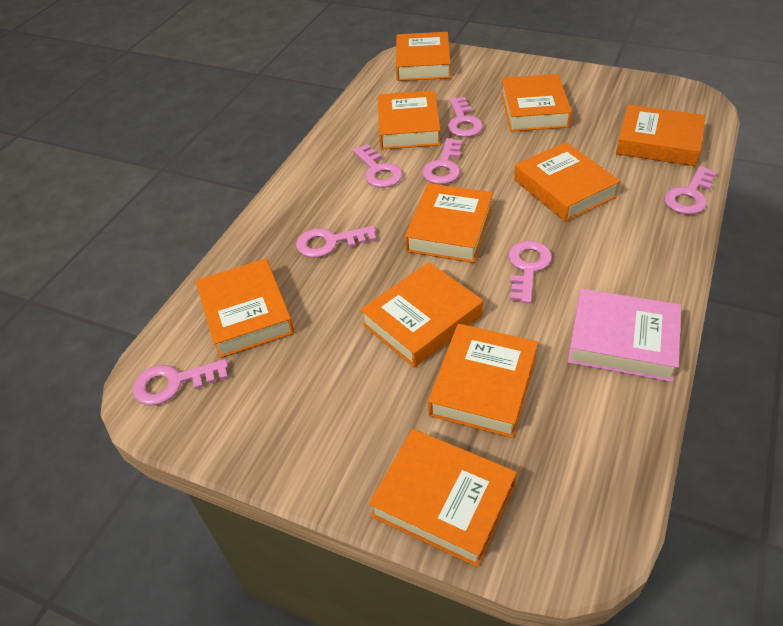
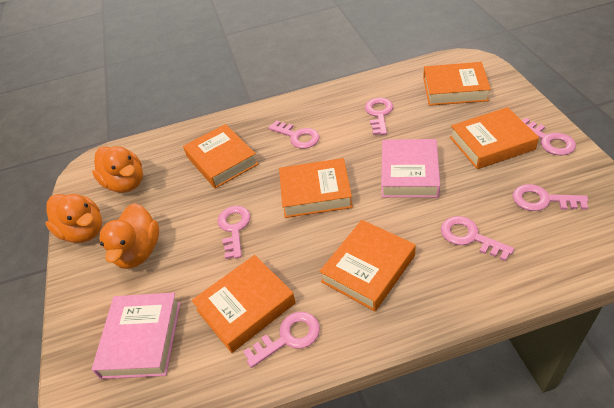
orange book: [195,259,294,358] [360,262,483,368] [369,429,517,567] [378,90,441,150] [396,32,451,81] [405,183,493,263] [428,324,538,438] [501,74,572,132] [514,142,620,222] [616,105,705,166] = 10 -> [183,124,258,189] [191,255,296,353] [279,158,353,218] [319,220,416,312] [423,62,491,106] [450,107,539,169] = 6
orange duck: none = 0 -> [45,194,102,243] [92,146,143,193] [99,203,159,269] = 3
pink book: [568,289,681,382] = 1 -> [92,293,180,379] [381,139,440,198] = 2

